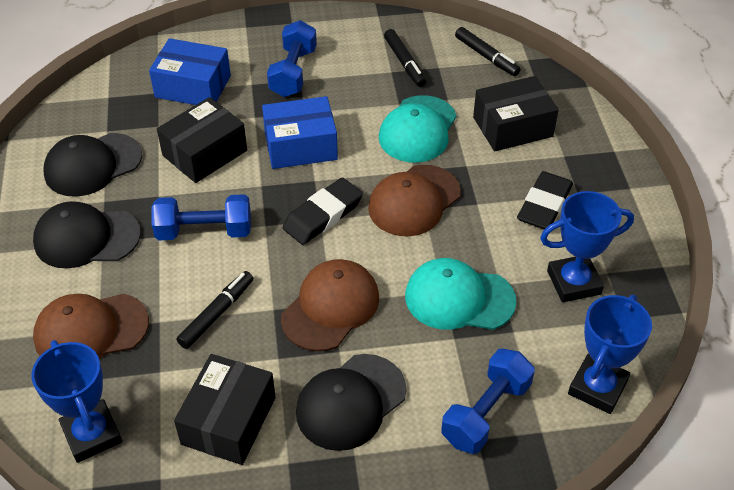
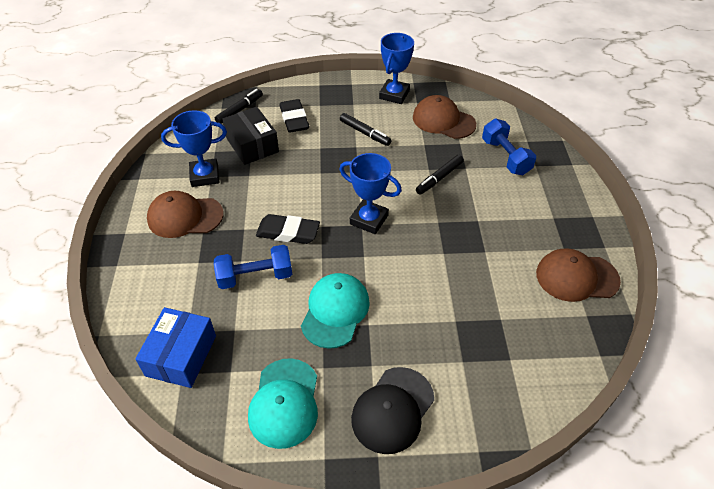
black box: [157,97,247,183] [174,354,276,465] [473,76,559,151] = 3 -> [222,107,279,165] = 1
black cap: [33,201,141,269] [43,133,142,197] [296,354,406,451] = 3 -> [351,367,434,454] = 1
blue box: [149,38,231,105] [262,96,338,169] = 2 -> [135,307,216,388] = 1
blue dumbbell: [151,194,251,240] [267,20,317,97] [441,349,535,454] = 3 -> [214,245,292,289] [482,119,536,175] = 2

